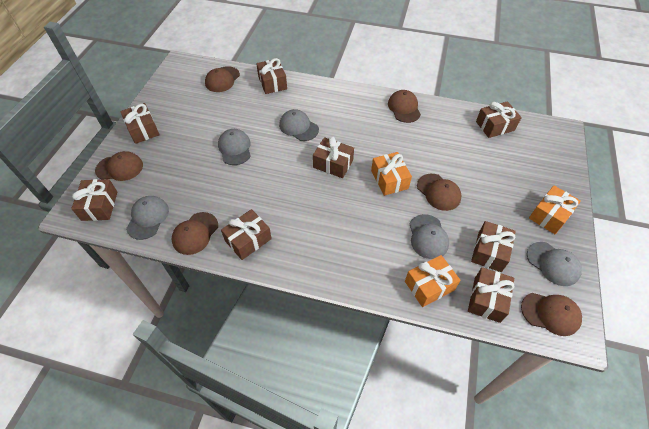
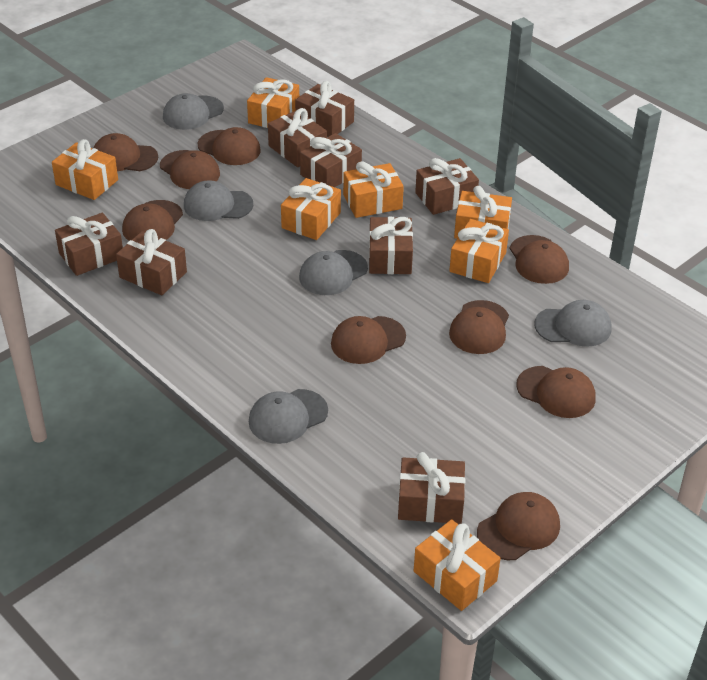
brown cap: [95,151,143,181] [172,212,218,255] [205,66,240,92] [388,90,421,123] [417,174,462,211] [521,293,582,336] = 6 -> [94,133,158,171] [122,200,183,241] [160,150,220,189] [198,127,261,165] [331,316,406,364] [449,300,509,354] [477,492,560,560] [510,235,569,284] [516,366,596,418] = 9
orange gift: [371,152,412,196] [405,255,461,307] [529,186,581,234] = 3 -> [52,139,118,200] [247,77,299,128] [281,178,341,240] [343,161,404,218] [414,519,501,611] [449,219,509,283] [454,186,512,239] = 7

